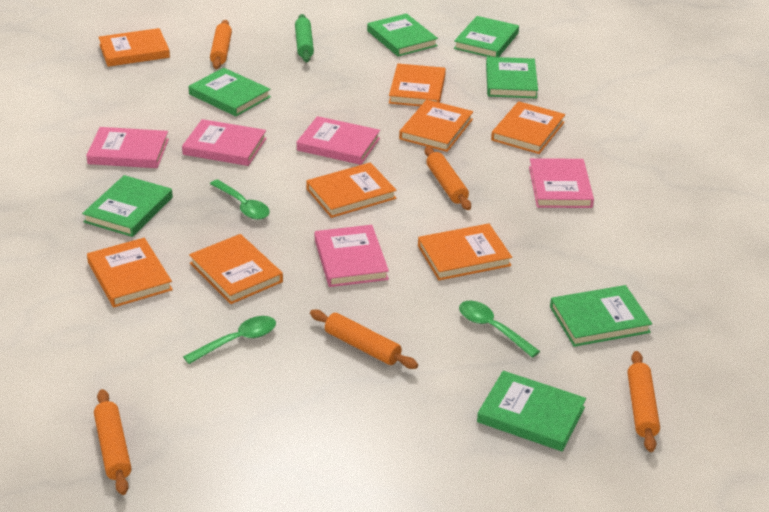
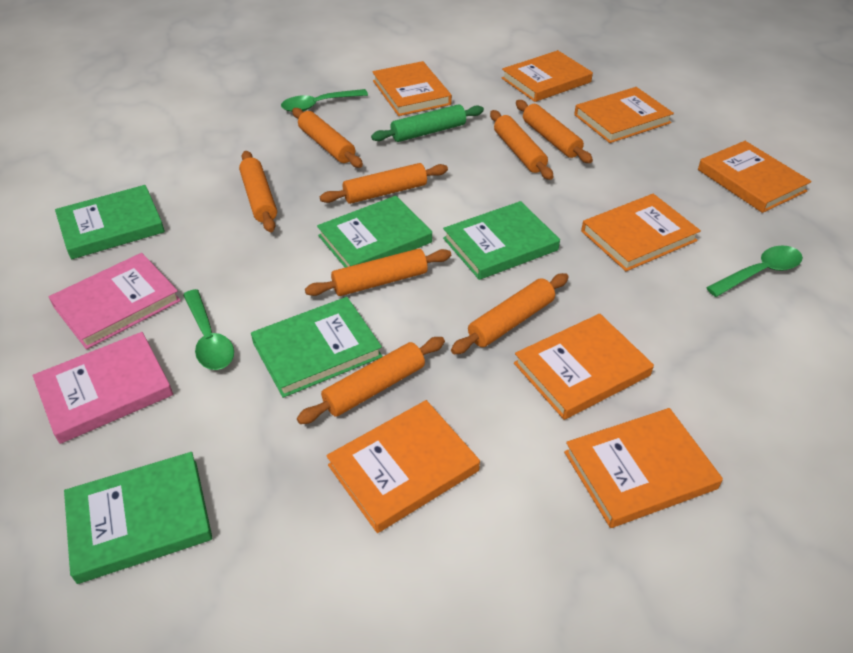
green book: [82,175,173,237] [189,68,271,116] [367,13,438,57] [454,16,519,57] [477,371,586,451] [486,57,538,98] [550,285,652,347] = 7 -> [55,185,165,259] [64,452,212,584] [251,297,383,398] [317,196,432,268] [443,201,560,280] = 5
orange rolling pin: [94,389,131,495] [210,20,232,69] [310,309,418,369] [425,147,471,210] [627,351,660,452] = 5 -> [239,151,277,232] [292,108,363,168] [297,337,445,424] [305,249,451,296] [320,163,448,204] [451,273,569,354] [490,110,553,180] [516,100,593,163] = 8
pink book: [86,127,169,168] [182,119,267,166] [297,116,380,165] [315,225,389,287] [529,158,594,208] = 5 -> [33,332,173,444] [49,253,181,349] = 2

